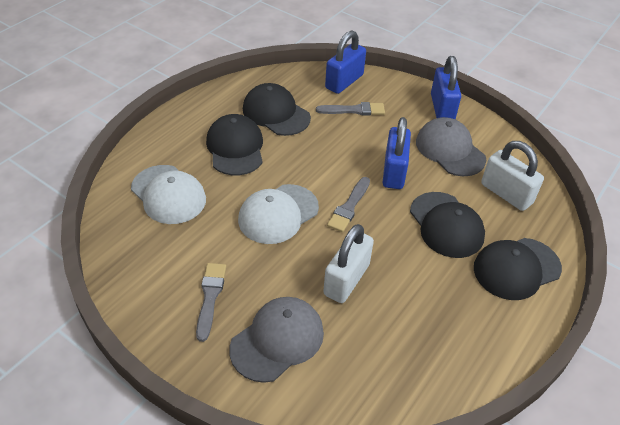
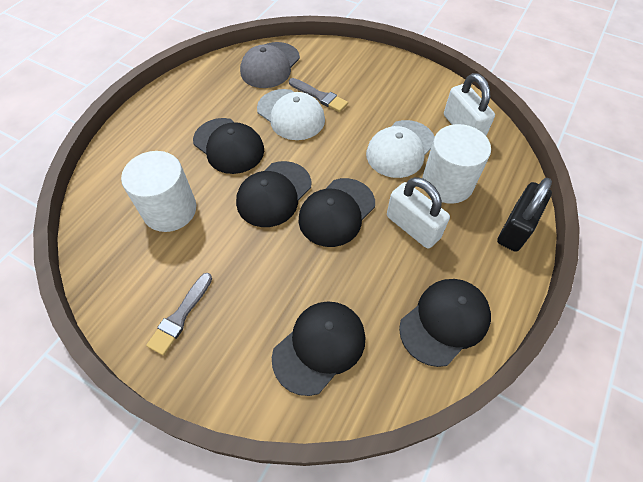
black cap: [206,114,263,175] [243,83,311,136] [410,192,485,258] [474,238,562,300] = 4 -> [193,118,264,174] [236,161,311,227] [272,301,365,396] [298,178,375,247] [399,279,491,367] = 5
black padlock: none = 0 -> [497,178,552,252] = 1
blue padlock: [325,31,366,94] [383,117,411,189] [431,56,461,119] = 3 -> none = 0
grey brush: [196,263,226,342] [316,102,385,115] [327,177,370,232] = 3 -> [146,273,212,355] [289,78,348,112] = 2
grey cap: [229,297,324,383] [416,117,486,176] = 2 -> [240,42,300,88] = 1
white cylinder: none = 0 -> [121,151,196,232] [422,124,491,204] = 2

